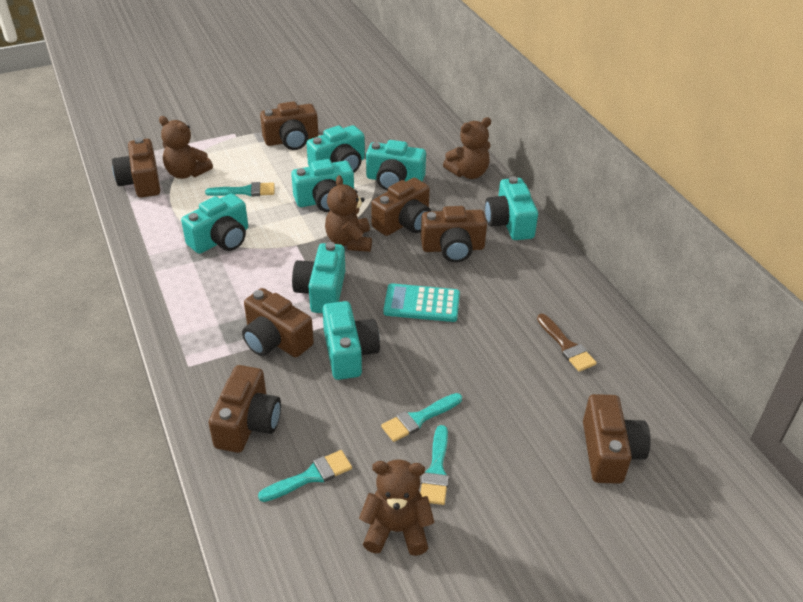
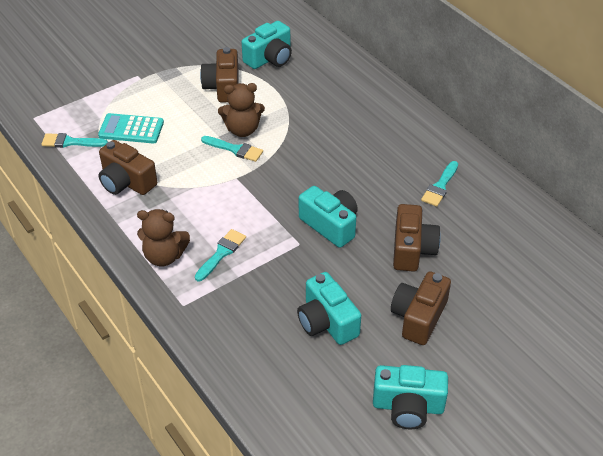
brown brush: [537,314,597,372] = 1 -> none = 0
brown camera: [112,137,160,198] [209,365,281,453] [242,288,314,357] [260,101,318,150] [371,178,431,236] [421,206,487,262] [583,394,651,484] = 7 -> [98,140,157,195] [200,47,239,103] [391,271,451,345] [393,204,441,272] = 4
brown teddy bear: [159,116,213,179] [325,175,372,252] [359,459,435,556] [443,117,491,179] = 4 -> [137,209,190,267] [218,83,265,137] = 2
turquoise camera: [181,193,248,254] [291,159,354,212] [292,242,345,313] [306,125,365,173] [322,301,380,380] [366,140,426,191] [485,176,538,240] = 7 -> [242,21,292,69] [297,272,361,345] [299,186,358,248] [373,365,448,429] = 4

